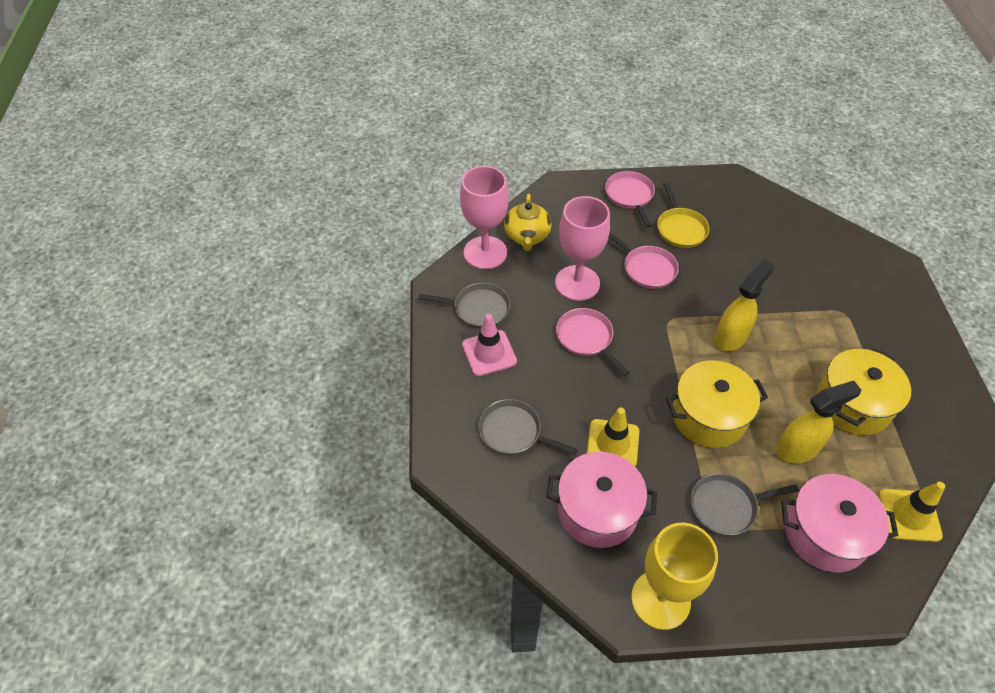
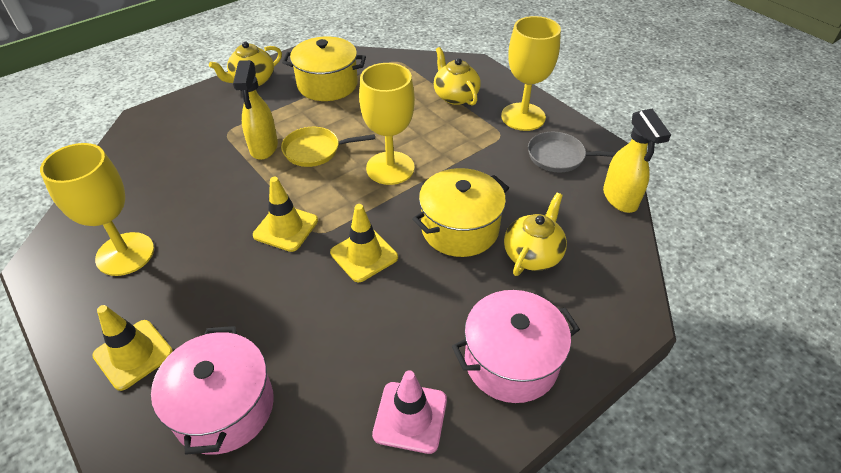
grey pan: [418,283,510,329] [478,399,578,455] [691,473,799,536] = 3 -> [528,132,617,173] = 1
pink goblet: [460,166,509,269] [555,196,610,301] = 2 -> none = 0
pink pan: [556,308,629,376] [605,171,655,228] [609,232,679,289] = 3 -> none = 0
yellow goblet: [631,522,718,630] = 1 -> [40,143,154,276] [359,63,415,185] [501,16,561,131] = 3
yellow teapot: [504,194,551,251] = 1 -> [209,42,282,86] [434,47,481,106] [504,193,567,276] = 3
yellow traffic cone: [586,408,639,467] [878,482,945,542] = 2 -> [92,305,173,391] [253,177,318,252] [330,204,398,282] = 3

